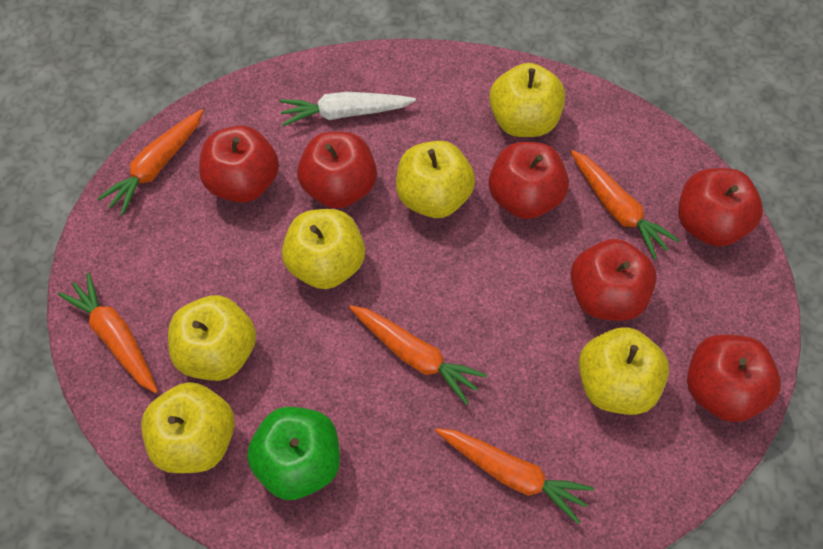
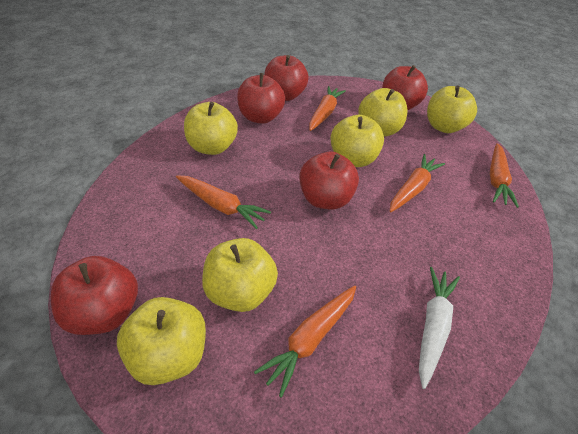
green apple: [247,407,340,500] = 1 -> none = 0
red apple: [199,126,279,203] [297,132,377,209] [489,142,569,219] [570,239,657,321] [678,168,763,247] [687,334,781,422] = 6 -> [51,256,138,335] [237,73,285,124] [264,55,309,101] [299,152,359,210] [382,65,428,110] = 5

